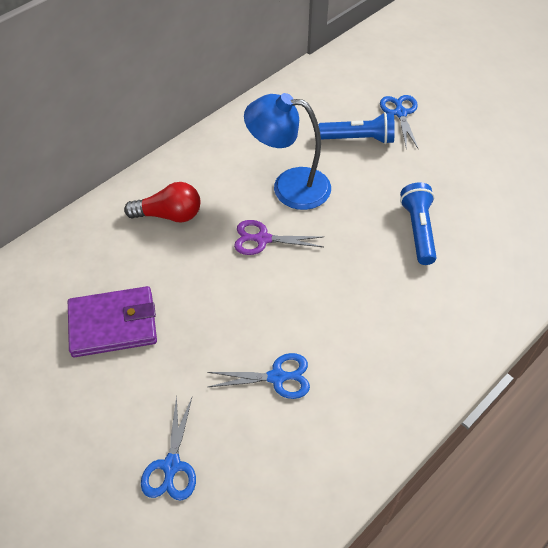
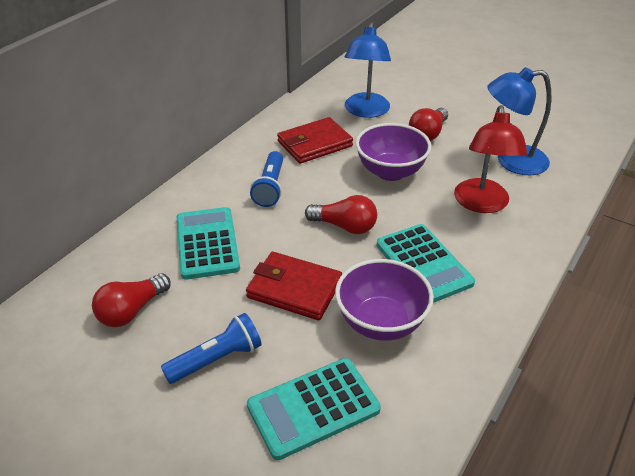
blue lamp: [244,93,331,210] = 1 -> [344,22,391,118] [487,67,551,175] = 2
blue scissors: [141,395,196,501] [207,353,310,399] [380,95,418,149] = 3 -> none = 0
purple bowl: none = 0 -> [335,259,434,341] [356,123,431,181] = 2
purple scissors: [234,220,323,255] = 1 -> none = 0
purple wallet: [68,286,157,357] = 1 -> none = 0
red lamp: none = 0 -> [454,105,528,213] = 1
red light bulb: [124,182,201,223] = 1 -> [92,273,171,327] [305,195,377,234] [409,108,448,141] = 3
red wallet: none = 0 -> [246,252,342,320] [277,117,353,164] = 2
turquoise calculator: none = 0 -> [177,207,240,280] [247,358,381,460] [376,224,475,303] = 3

